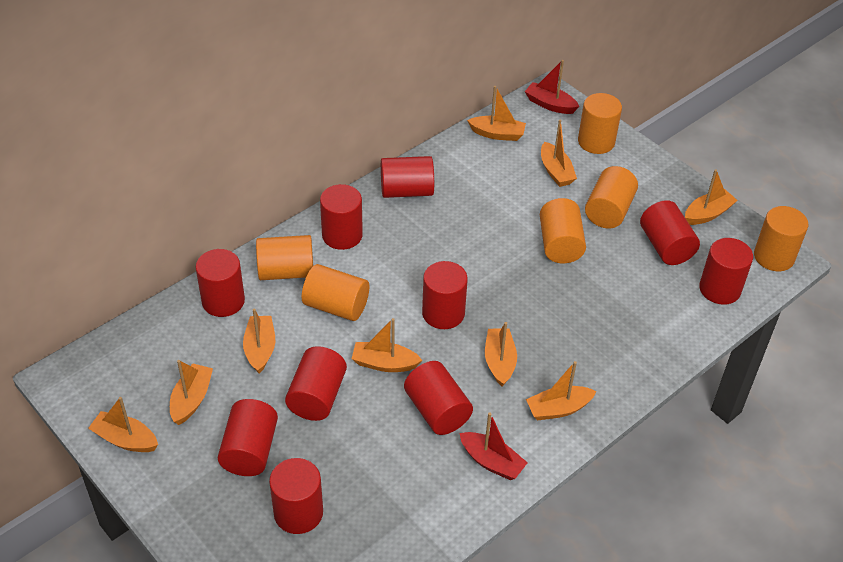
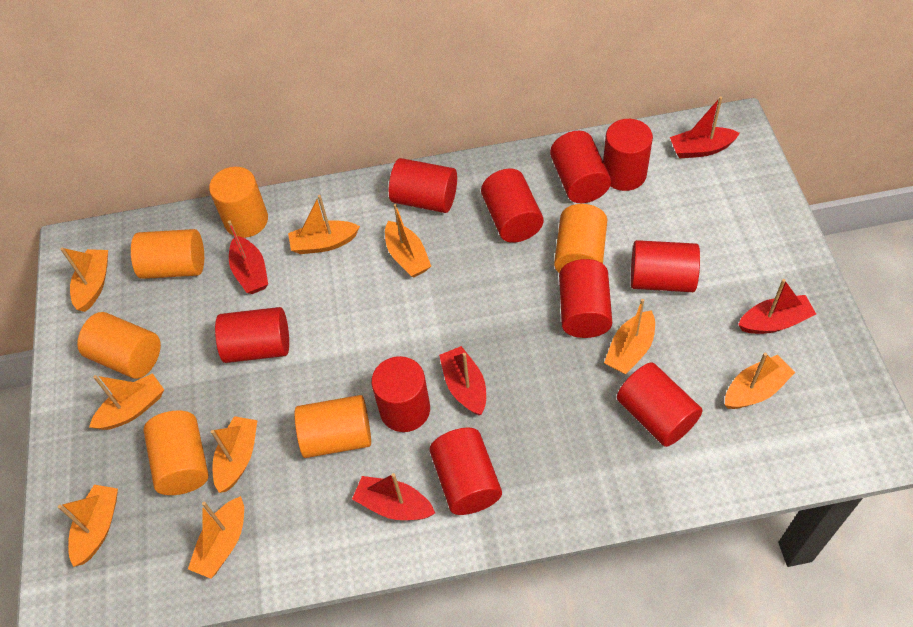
red boat: [459,412,528,480] [525,60,579,114] = 2 -> [228,220,268,294] [352,473,435,520] [439,346,486,415] [670,97,740,158] [738,279,816,334] = 5

